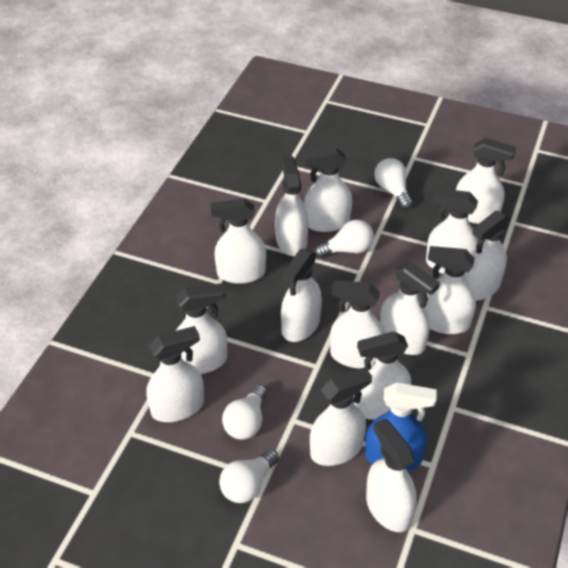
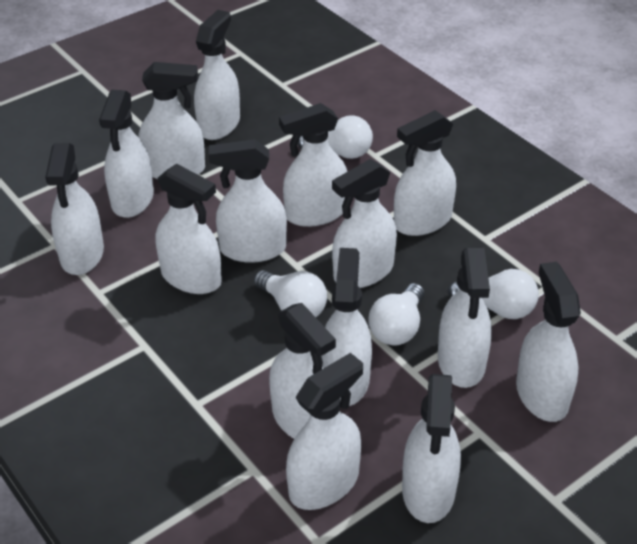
blue spray bottle: [365,383,437,471] = 1 -> none = 0

